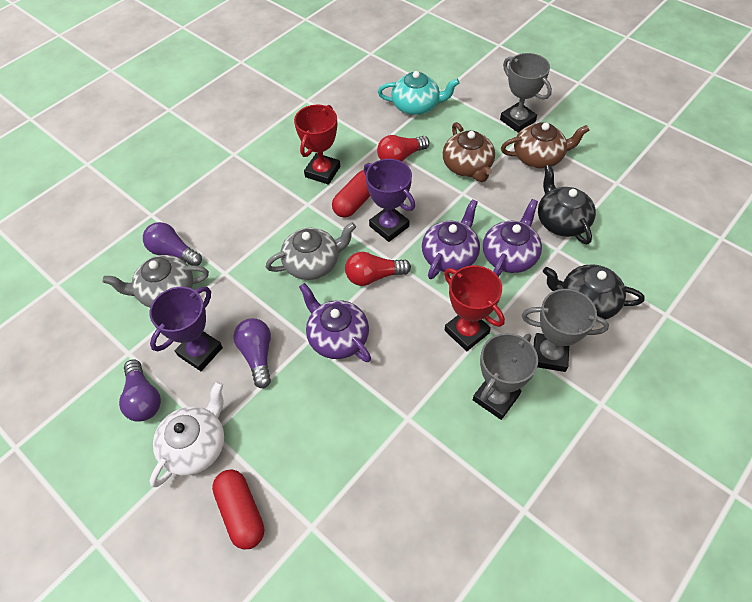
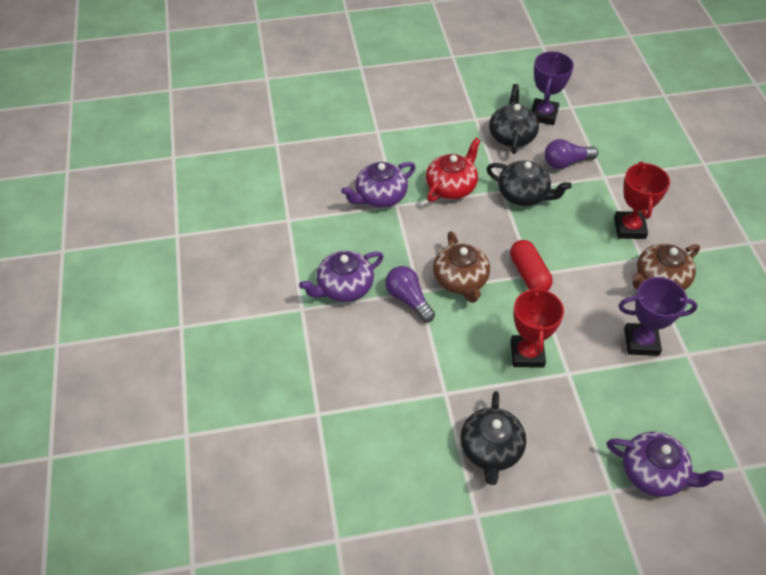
black teapot: [538,165,596,244] [543,264,644,320] = 2 -> [460,391,526,485] [486,160,572,206] [489,84,539,154] = 3
grey teapot: [103,255,209,307] [266,222,356,280] = 2 -> none = 0
grey trophy: [473,333,538,420] [500,53,552,133] [522,289,609,372] = 3 -> none = 0
purple light bulb: [119,360,161,422] [143,222,202,266] [233,318,271,388] = 3 -> [385,266,435,322] [544,139,598,169] = 2
red capsule: [212,469,264,550] [332,170,370,218] = 2 -> [510,240,553,291] = 1
red light bulb: [345,252,411,286] [377,135,430,162] = 2 -> none = 0
red teapot: none = 0 -> [426,138,481,202] = 1
turquoise teapot: [378,71,459,115] = 1 -> none = 0
white teapot: [150,381,224,487] = 1 -> none = 0

